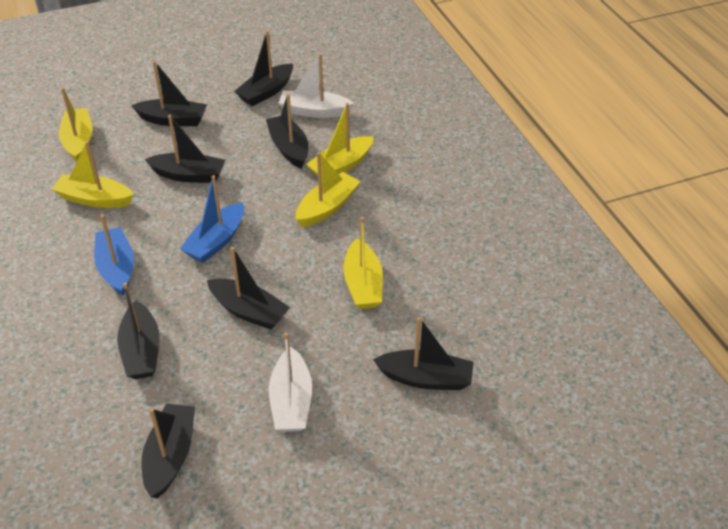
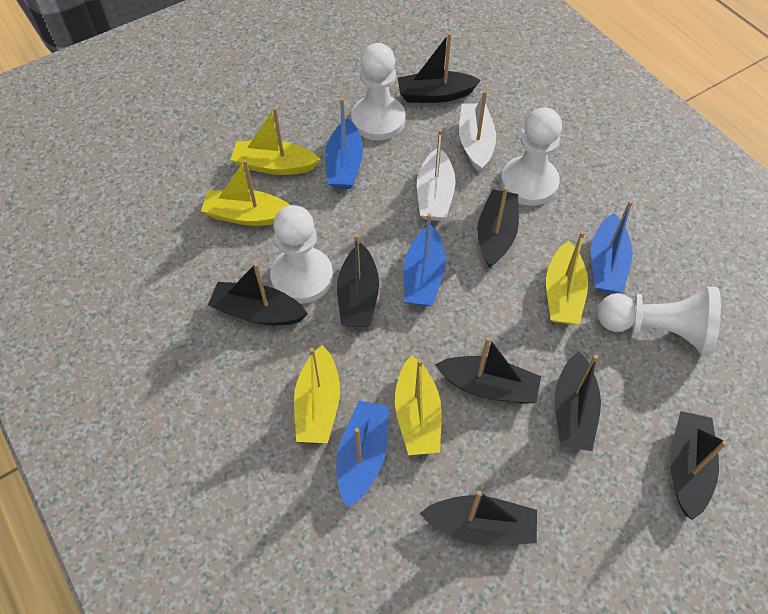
blue boat: [94,214,134,296] [180,175,244,263] = 2 -> [325,98,363,189] [336,400,389,508] [403,213,446,306] [591,200,633,293] = 4
white pawn: none = 0 -> [270,205,333,304] [351,43,406,140] [501,107,562,206] [597,286,721,354] = 4

